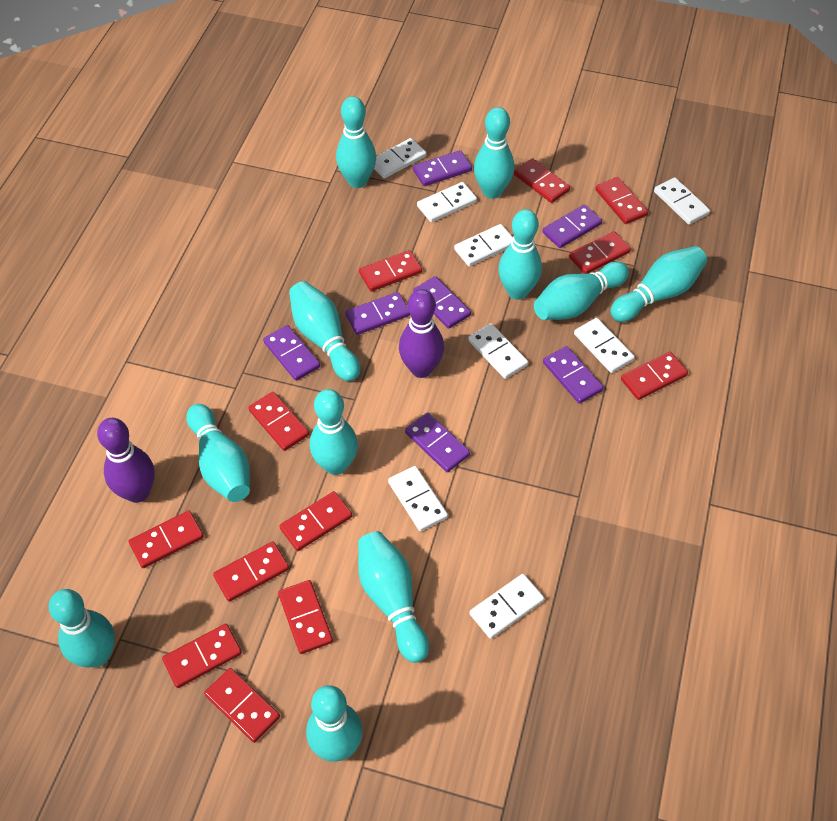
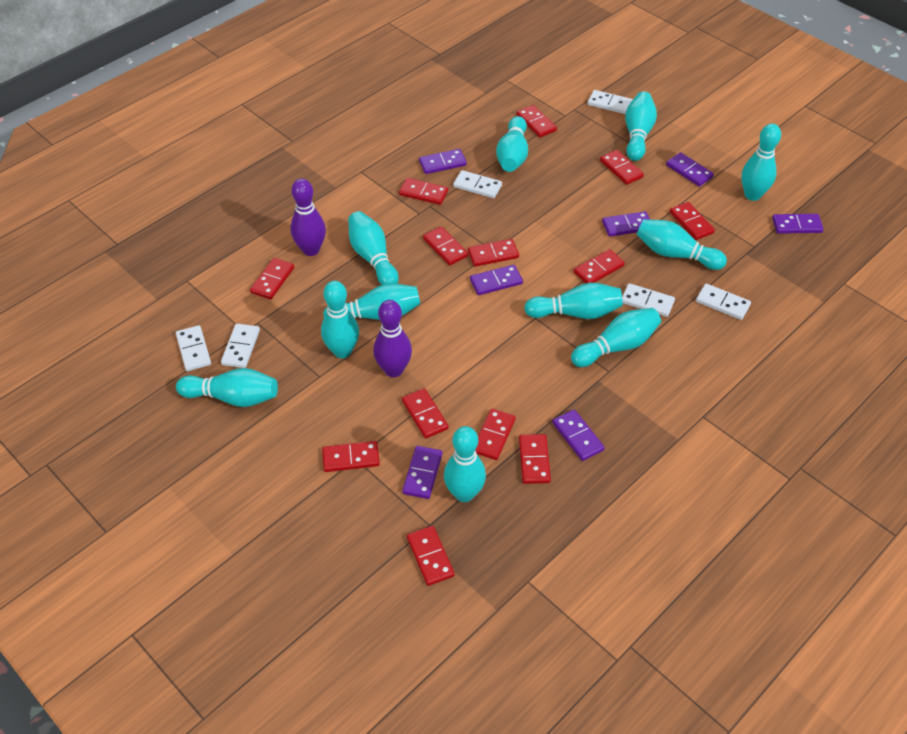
red domino: [128,510,204,568] [162,624,242,688] [204,668,280,743] [213,541,289,602] [248,392,309,451] [278,580,333,654] [280,491,352,551] [359,250,422,291] [514,158,570,203] [569,231,631,274] [595,177,648,224] [621,352,688,400] = 12 -> [250,258,294,299] [322,441,380,472] [399,178,448,205] [402,388,449,439] [407,526,455,586] [423,226,468,265] [468,239,519,267] [475,409,516,460] [517,105,557,137] [519,434,551,484] [574,249,625,283] [600,150,644,185] [670,202,715,240] = 13
white domino: [374,138,426,179] [388,466,448,532] [417,182,477,222] [454,224,513,267] [468,323,528,379] [469,574,544,639] [574,318,635,373] [654,177,710,225] = 8 -> [176,325,211,371] [221,324,260,368] [453,170,502,198] [588,90,633,114] [622,283,675,317] [696,283,751,320] = 6

